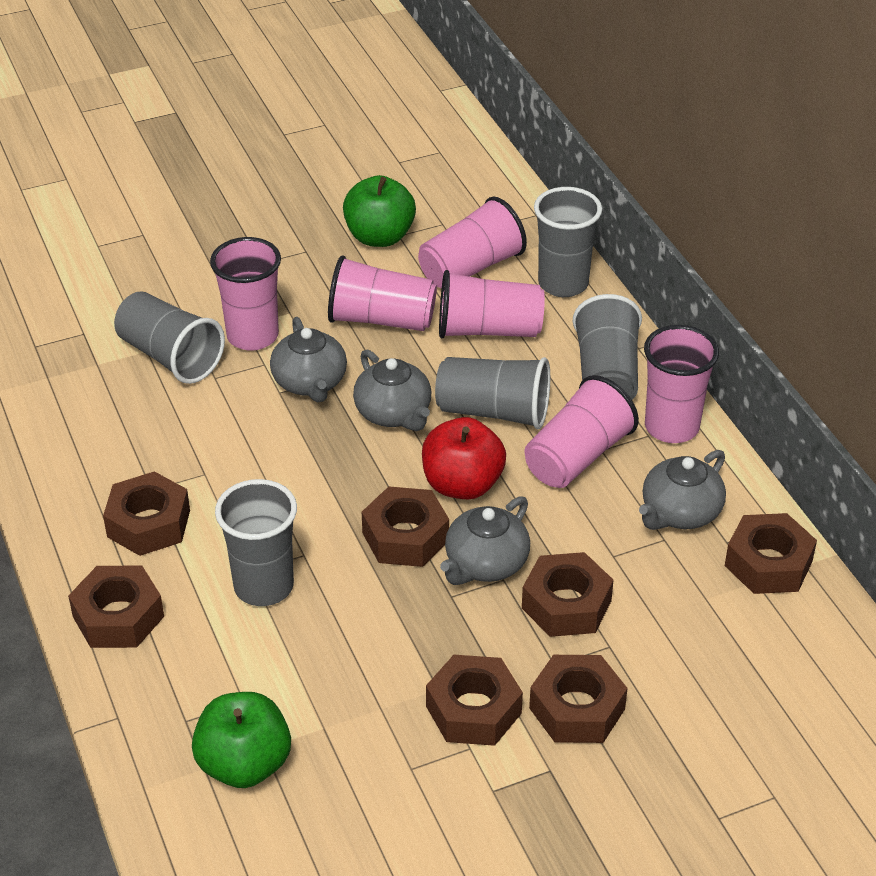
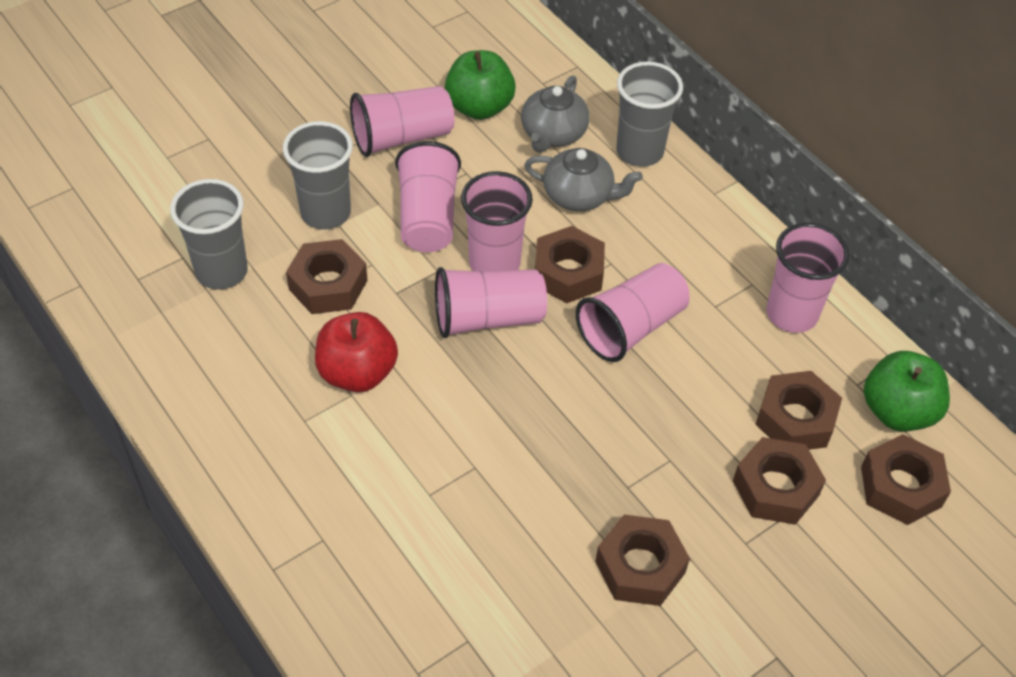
brown nut: [68,566,164,648] [103,471,190,556] [362,487,449,567] [426,655,523,746] [522,552,614,637] [529,655,628,743] [725,513,817,594] = 7 -> [286,239,368,314] [535,226,605,303] [595,515,690,606] [733,437,826,525] [755,371,842,450] [861,434,951,525] = 6
grey cup: [114,291,225,384] [215,479,297,606] [435,357,550,429] [534,187,602,297] [573,294,642,400] = 5 -> [170,179,248,290] [283,121,353,230] [616,61,683,167] = 3
grey teapot: [270,317,347,402] [353,349,431,431] [440,496,530,585] [639,450,726,530] = 4 -> [521,76,590,153] [524,148,643,211] = 2

